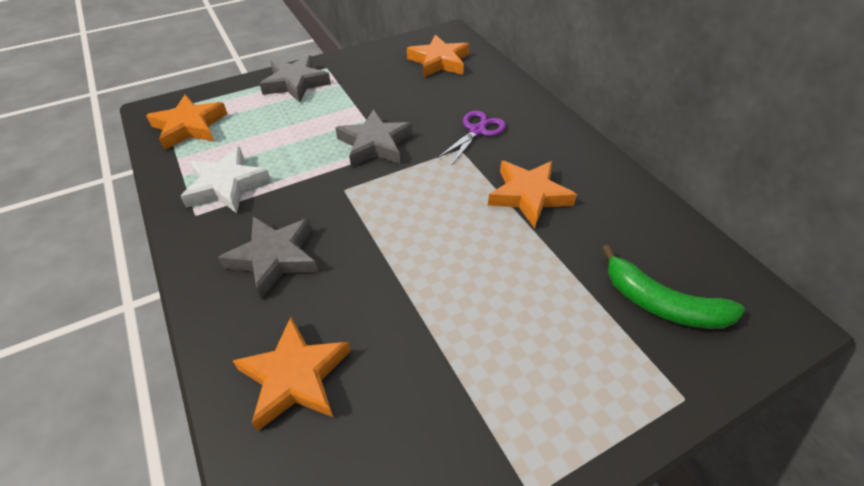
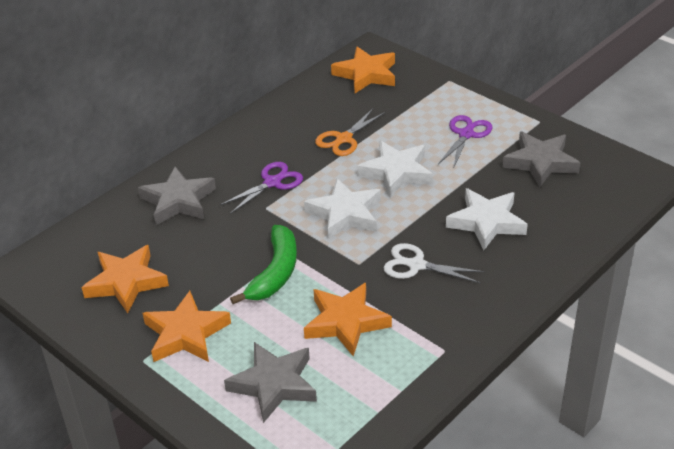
orange scissors: none = 0 -> [315,109,385,156] = 1
purple scissors: [437,111,506,166] = 1 -> [219,162,303,214] [438,115,492,169] = 2
white scissors: none = 0 -> [383,243,485,283] = 1
white star: [180,147,271,213] = 1 -> [304,178,381,239] [357,141,432,197] [446,188,528,251] = 3

